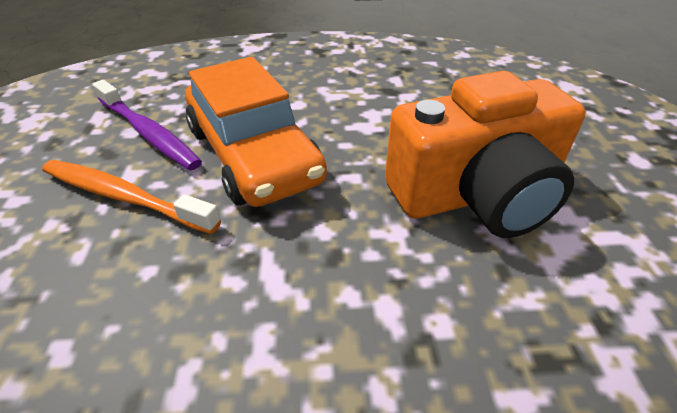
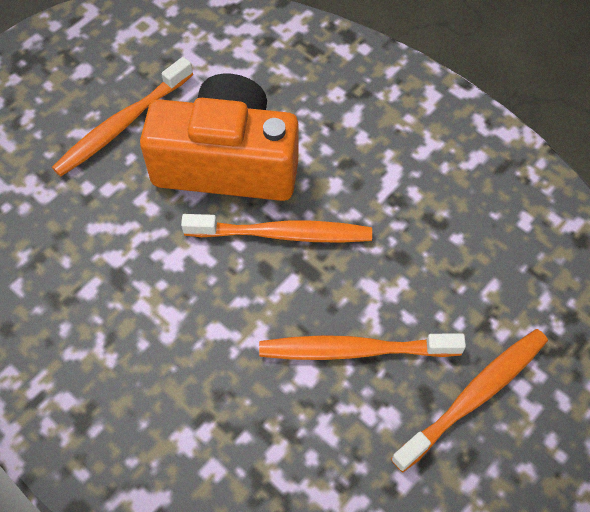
orange car: [185,57,327,207] = 1 -> none = 0
orange toothbrush: [42,160,221,234] = 1 -> [52,57,193,176] [181,214,372,243] [259,333,466,360] [391,329,548,472] = 4
purple toothbrush: [92,80,202,170] = 1 -> none = 0

